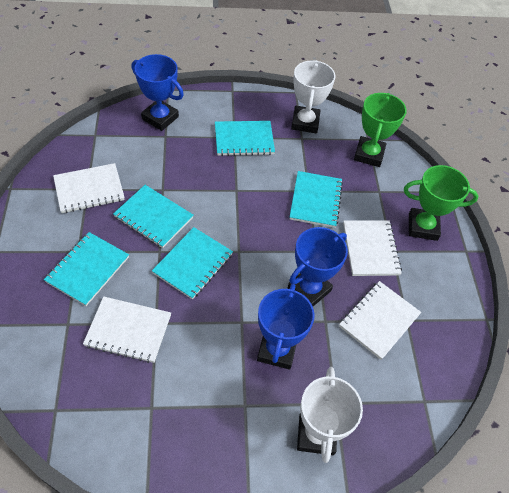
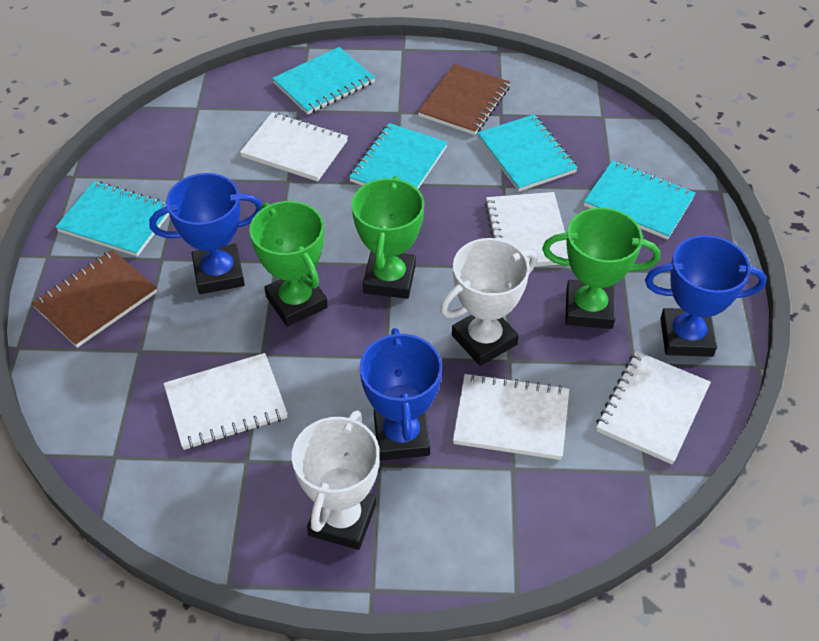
brown notebook: none = 0 -> [32,250,157,348] [418,64,510,135] = 2
green trophy: [354,93,407,167] [404,165,479,241] = 2 -> [249,201,328,327] [351,176,424,299] [542,208,660,329] = 3
white notebook: [53,163,125,213] [83,296,171,363] [339,281,421,360] [343,220,402,276] = 4 -> [163,353,288,450] [240,112,348,182] [453,373,569,460] [485,192,568,267] [596,351,711,464] = 5

